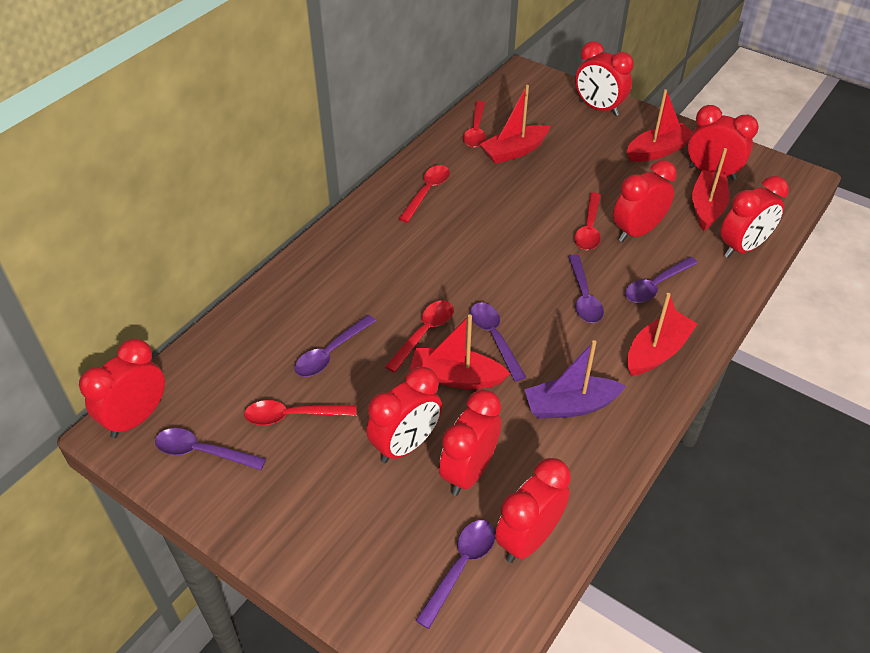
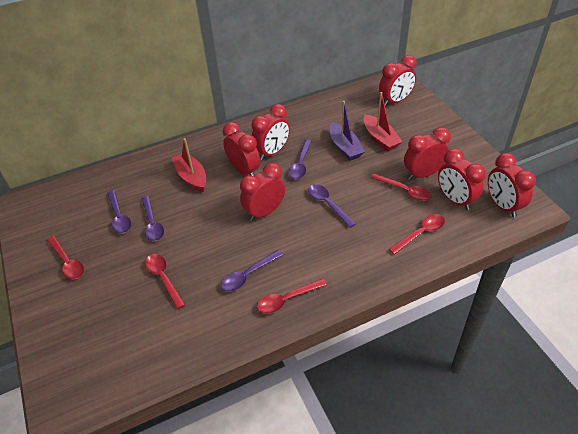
purple spoon: [155,428,266,470] [294,315,376,377] [415,520,495,629] [470,303,526,382] [568,255,604,323] [625,257,698,303] = 6 -> [107,190,131,234] [141,196,164,241] [221,250,283,292] [288,140,312,179] [308,184,356,228] = 5
red boat: [410,314,511,389] [480,85,551,164] [627,89,693,162] [627,293,697,376] [692,148,729,231] = 5 -> [172,138,206,192] [364,92,403,151] = 2
red clock: [79,339,165,438] [366,367,442,463] [439,389,501,496] [495,458,571,563] [575,41,634,116] [613,160,677,242] [688,105,759,180] [720,176,789,258] = 8 -> [223,122,260,176] [240,163,285,221] [251,104,290,160] [379,55,417,106] [404,127,451,180] [438,148,486,210] [488,153,536,217] = 7

